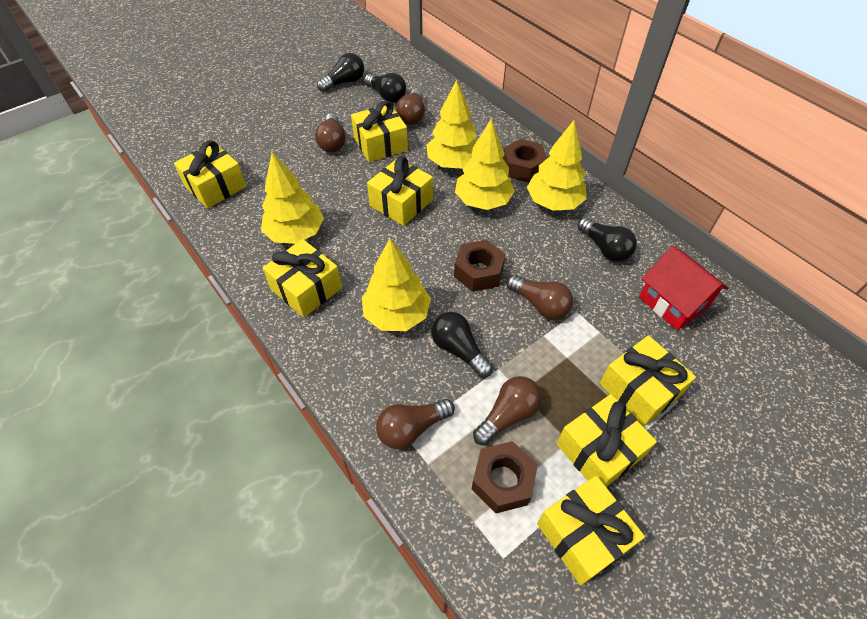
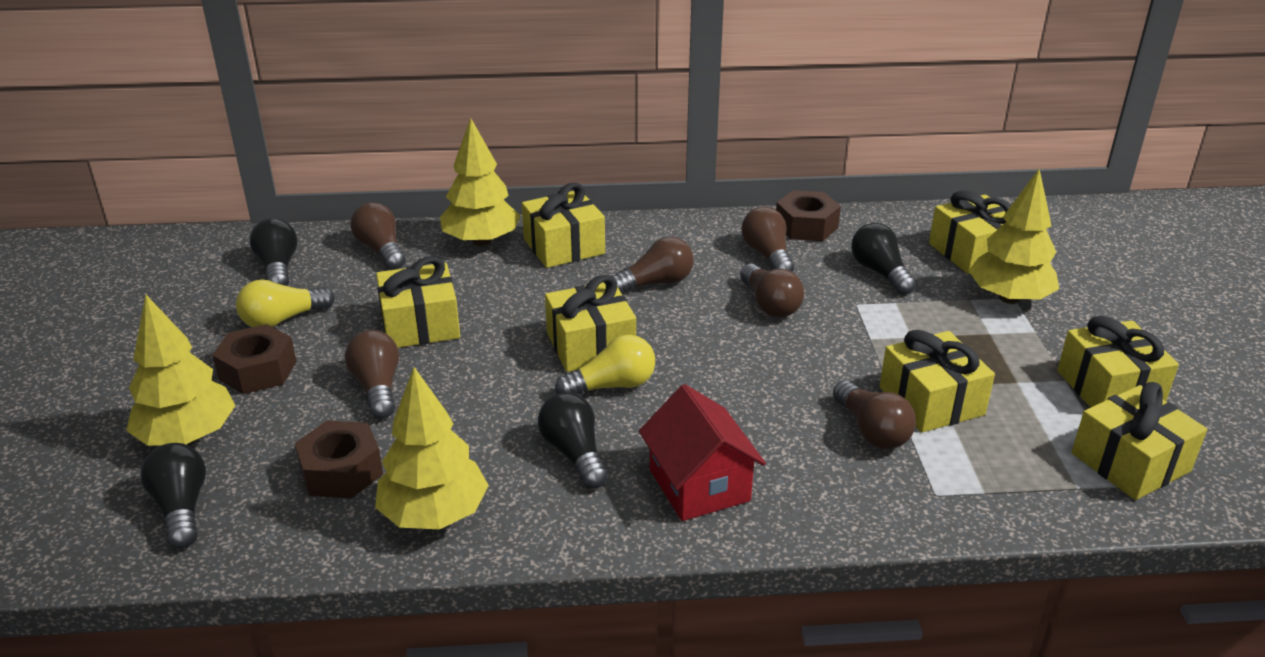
brown light bulb: [315,113,346,152] [376,399,455,449] [396,89,425,125] [473,376,542,446] [507,275,573,320] = 5 -> [345,330,399,418] [351,202,406,270] [611,237,694,293] [740,264,804,318] [742,206,794,272] [833,380,916,449] = 6
yellow light bulb: none = 0 -> [236,279,335,327] [555,335,655,394] = 2
yellow tree: [261,152,324,244] [362,239,431,331] [426,80,477,169] [455,118,515,210] [527,120,587,211] = 5 -> [126,295,236,446] [375,367,489,529] [440,118,521,246] [969,169,1059,304] = 4

